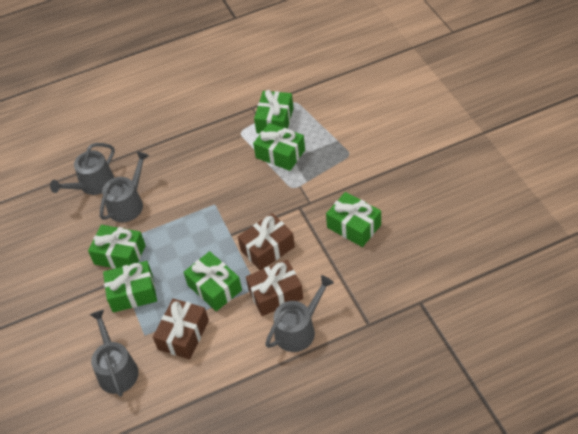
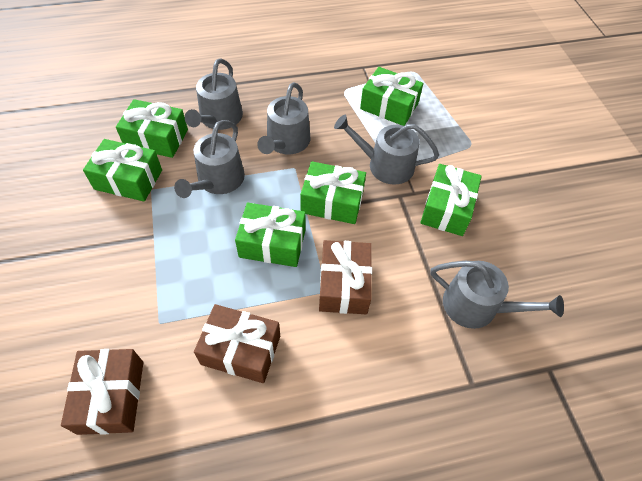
grey watering can: [50,143,115,195] [90,310,139,397] [100,151,149,222] [265,275,334,352] = 4 -> [174,120,245,198] [185,58,243,130] [257,82,310,154] [334,115,439,185] [431,261,564,329] = 5

